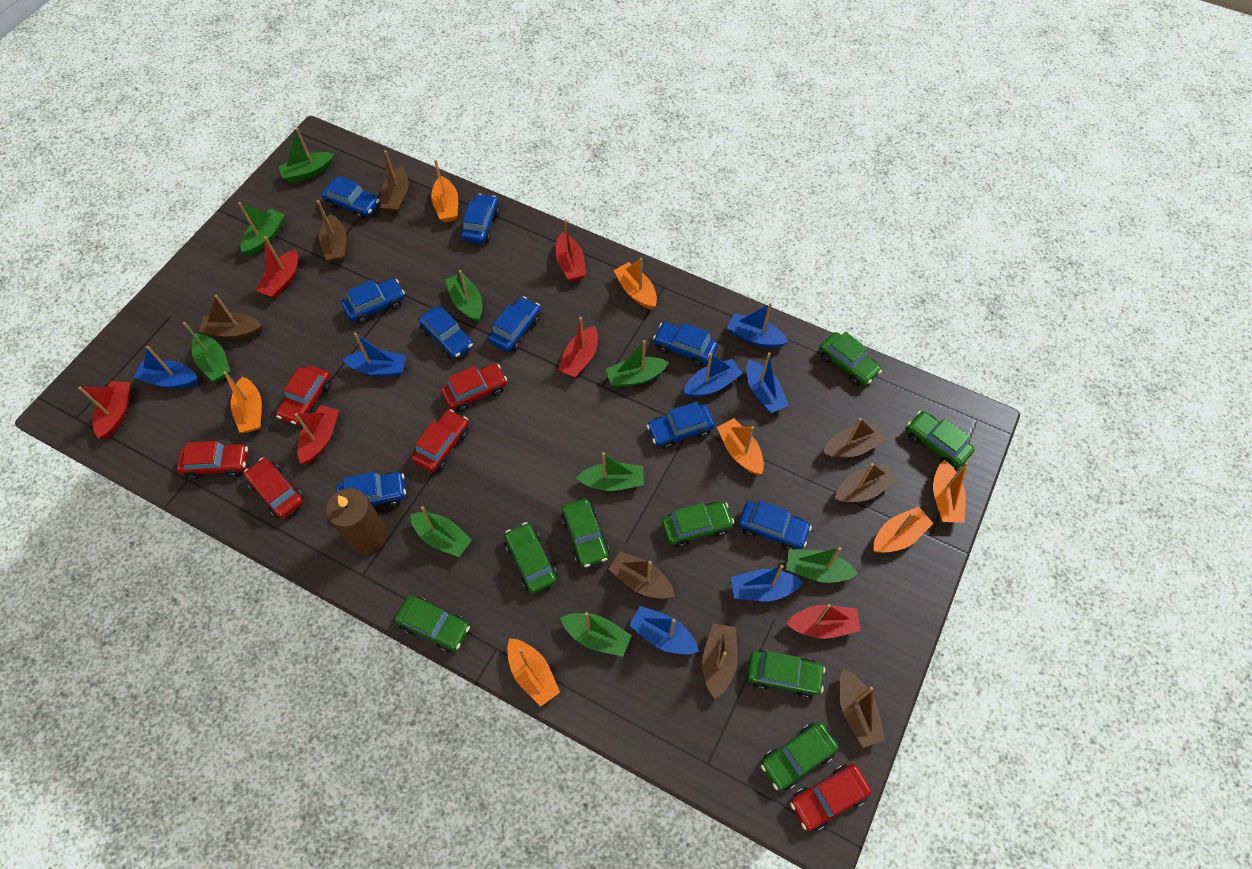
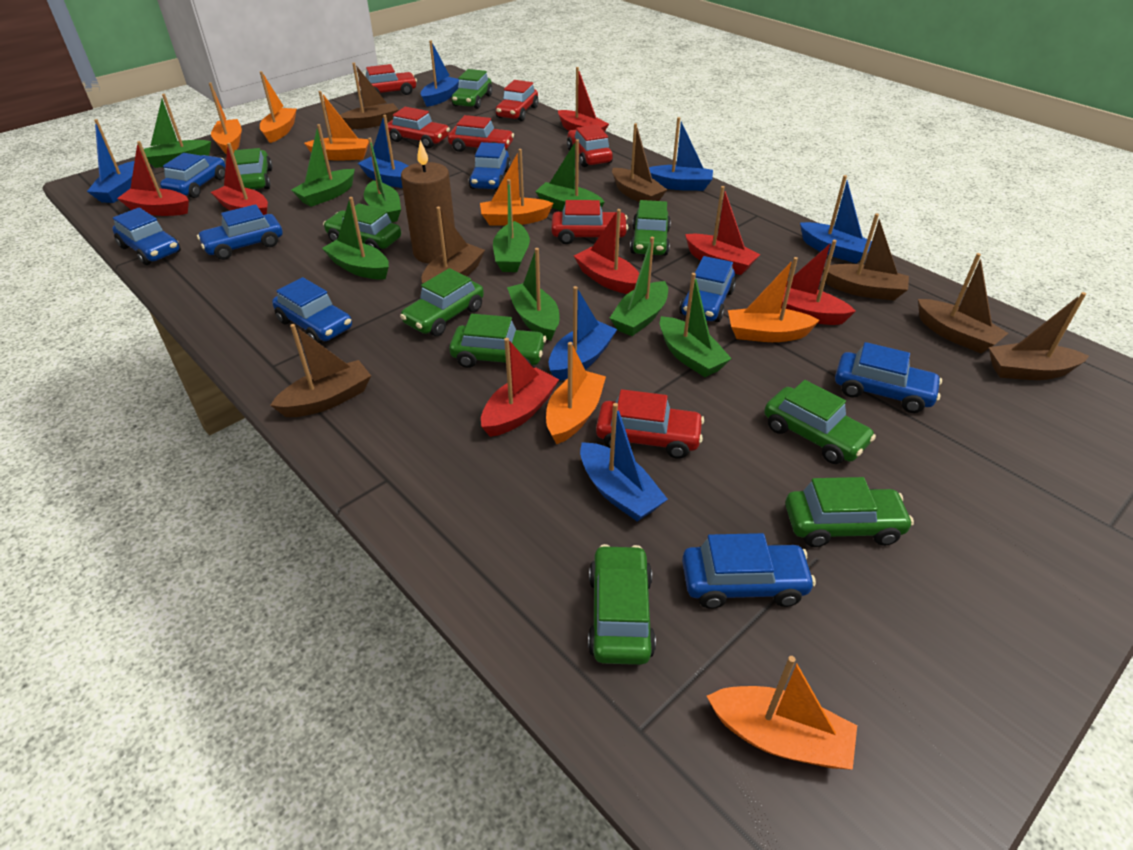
blue car: [322,175,380,220] [336,472,406,506] [341,279,405,324] [418,306,473,359] [461,193,500,244] [488,296,540,352] [646,402,715,449] [653,322,718,367] [738,501,812,551] = 9 -> [112,207,181,265] [160,153,226,198] [197,204,282,260] [272,277,352,344] [469,142,511,189] [679,256,736,322] [682,533,816,609] [835,342,942,413] = 8
brown boat: [199,295,262,339] [317,200,347,263] [380,150,409,213] [609,551,675,599] [702,623,738,699] [823,418,886,459] [835,463,897,503] [839,669,885,748] = 8 -> [270,324,371,417] [340,63,399,129] [421,207,485,284] [612,123,667,202] [823,213,909,300] [918,253,1008,353] [989,292,1089,380] = 7
green car: [395,596,470,652] [505,522,557,594] [561,499,609,567] [662,501,734,548] [747,650,825,698] [761,722,839,791] [819,332,882,386] [907,411,975,468] = 8 -> [234,148,273,189] [323,203,401,251] [400,268,484,336] [449,314,546,368] [452,69,492,109] [588,544,656,665] [630,200,671,256] [764,380,876,464] [785,477,914,547] = 9
red boat: [78,381,131,439] [255,236,298,298] [294,405,339,464] [555,219,586,281] [558,317,598,378] [786,604,861,639] = 6 -> [117,141,189,216] [211,143,268,215] [481,338,559,437] [558,67,609,132] [574,209,639,294] [685,186,760,275] [781,240,856,325] = 7
red car: [177,441,248,479] [244,458,304,519] [276,365,331,425] [412,409,469,472] [441,363,507,412] [790,764,872,831] = 6 -> [359,64,417,95] [388,107,450,148] [448,115,514,152] [496,80,539,121] [551,200,628,244] [567,125,613,167] [596,389,704,459] = 7

